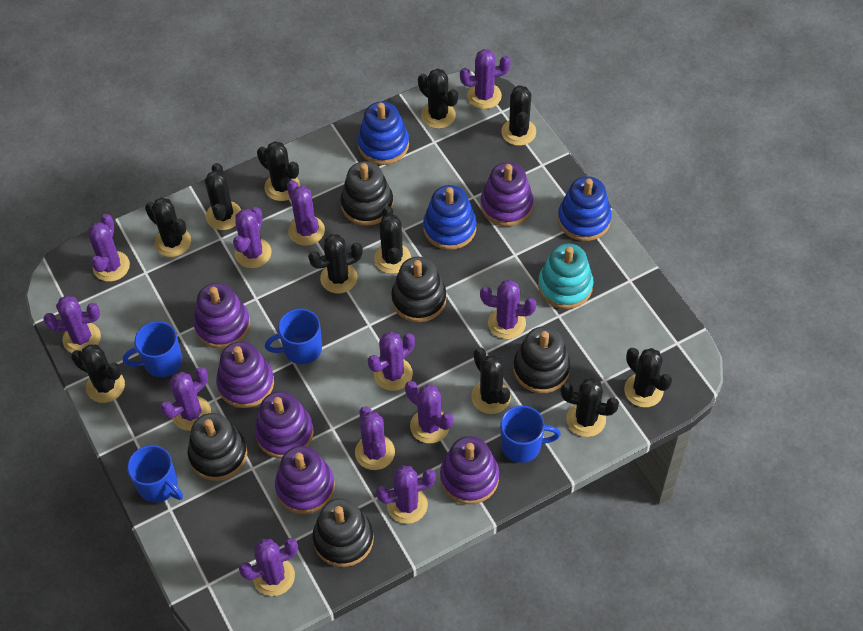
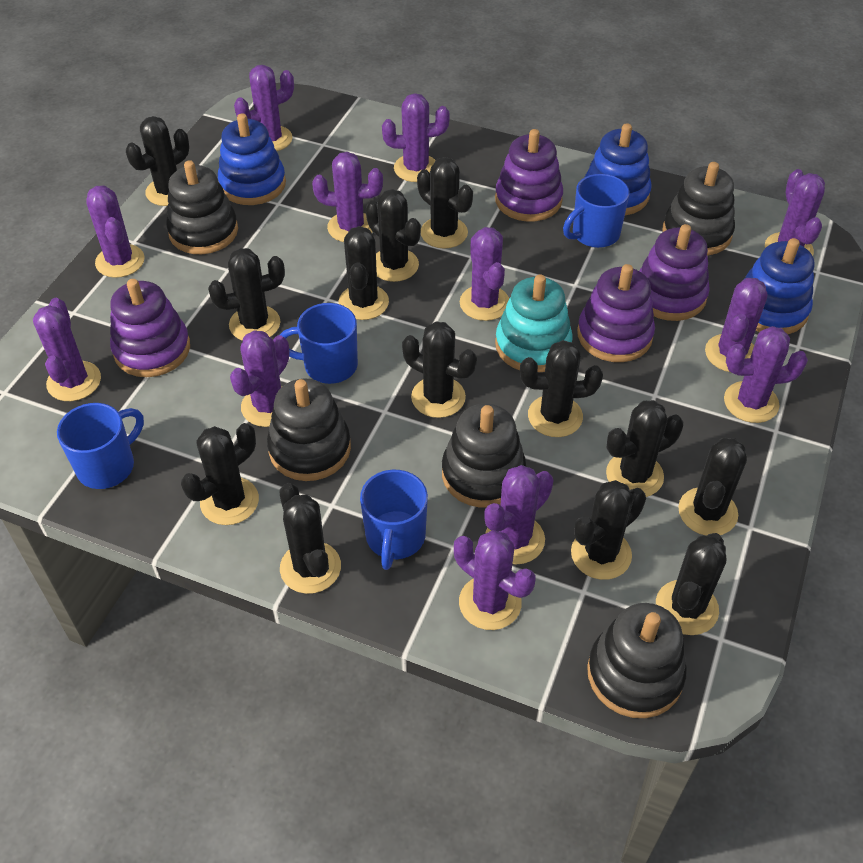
black cactus: [71,344,125,403] [145,197,191,257] [205,163,241,230] [257,141,300,201] [308,234,363,293] [374,206,411,274] [418,68,458,129] [471,347,511,414] [501,85,536,146] [561,378,619,437] [624,348,672,407] = 11 -> [126,116,189,206] [181,423,259,525] [208,248,285,341] [279,483,341,594] [339,226,389,320] [366,189,421,282] [402,321,477,418] [417,157,473,249] [520,340,603,437] [571,480,646,580] [606,400,683,497] [656,533,726,635] [678,438,747,536] = 13
purple stacking toy: [193,283,250,349] [216,341,274,408] [255,391,314,459] [275,446,335,514] [440,436,499,504] [481,162,533,227] = 6 -> [110,279,190,377] [495,129,563,222] [577,264,655,362] [639,224,710,321] = 4

